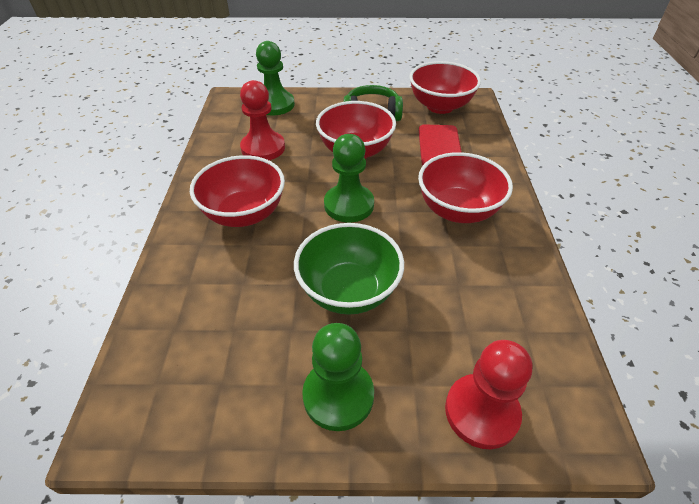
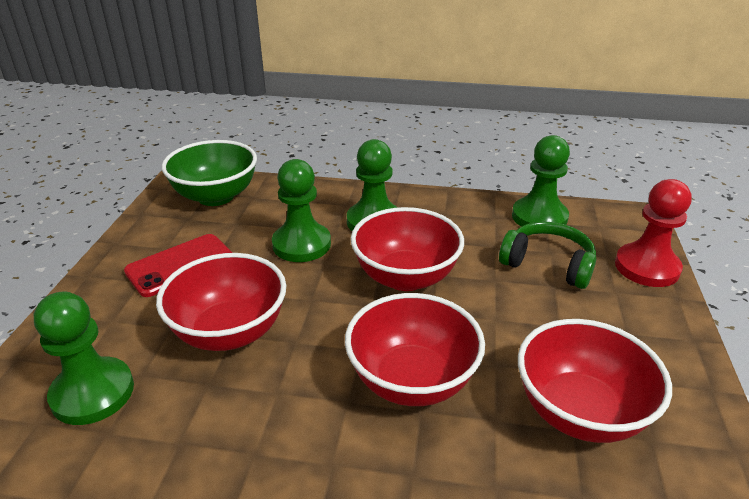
green pawn: [256,41,295,115] [302,323,374,431] [324,134,374,222] = 3 -> [34,292,134,425] [272,159,331,262] [347,139,398,231] [512,135,570,227] = 4
red pawn: [240,80,285,160] [445,340,532,449] = 2 -> [615,179,692,287] = 1

